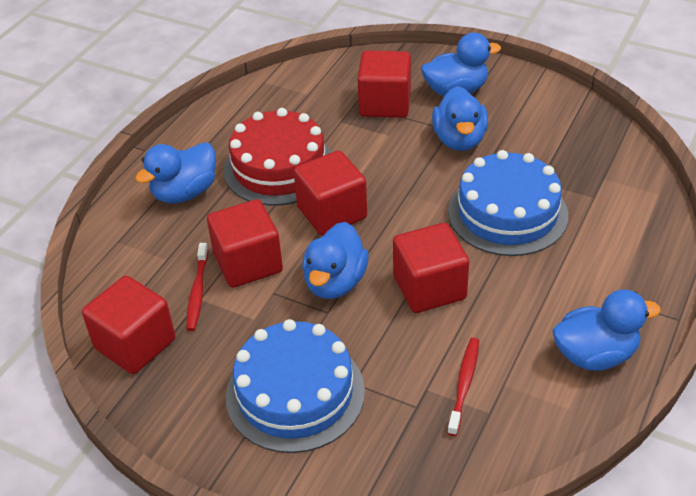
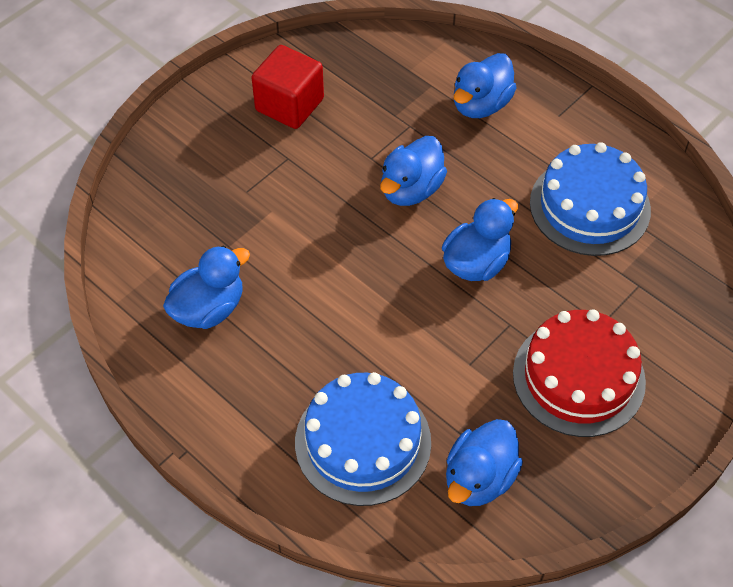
red cube: [82,276,175,374] [207,199,283,288] [294,150,367,236] [358,50,411,118] [393,223,469,313] = 5 -> [251,45,324,129] = 1
red toothbrush: [186,243,208,331] [447,338,479,436] = 2 -> none = 0

